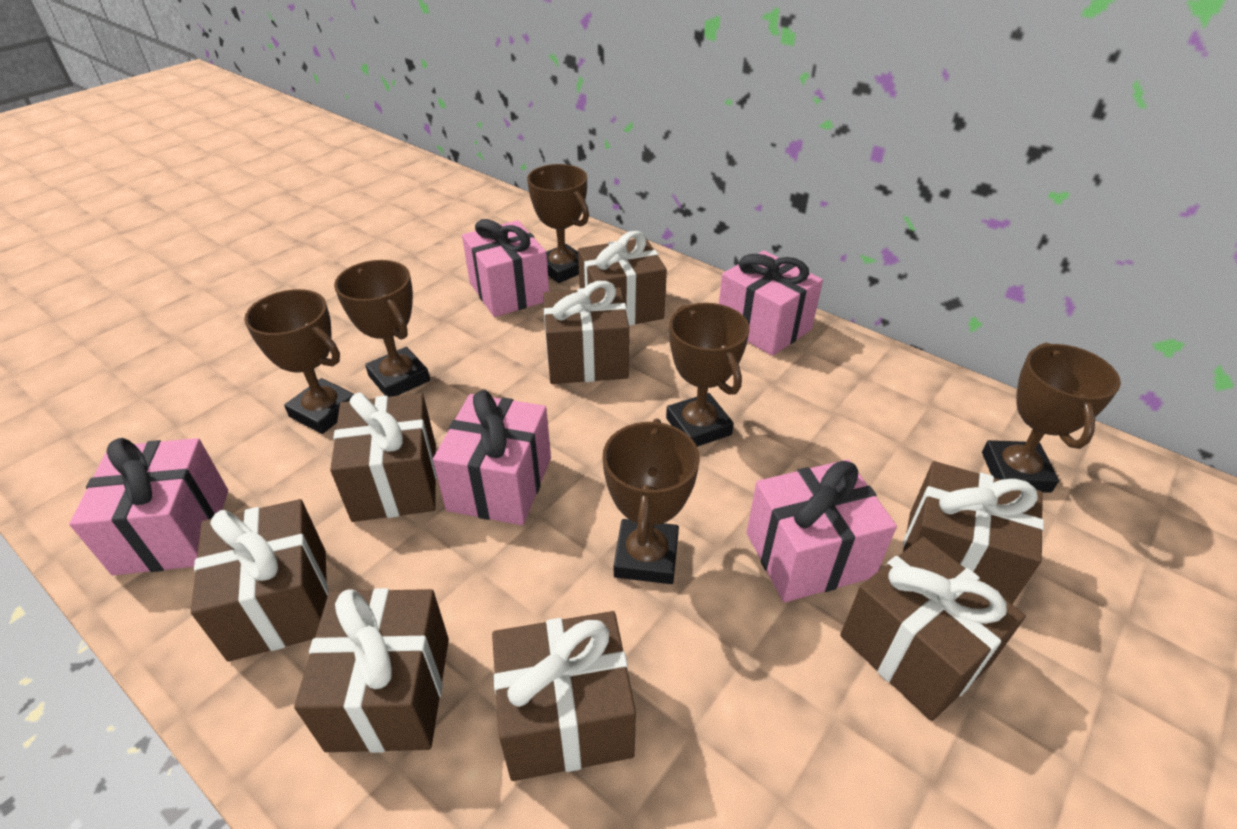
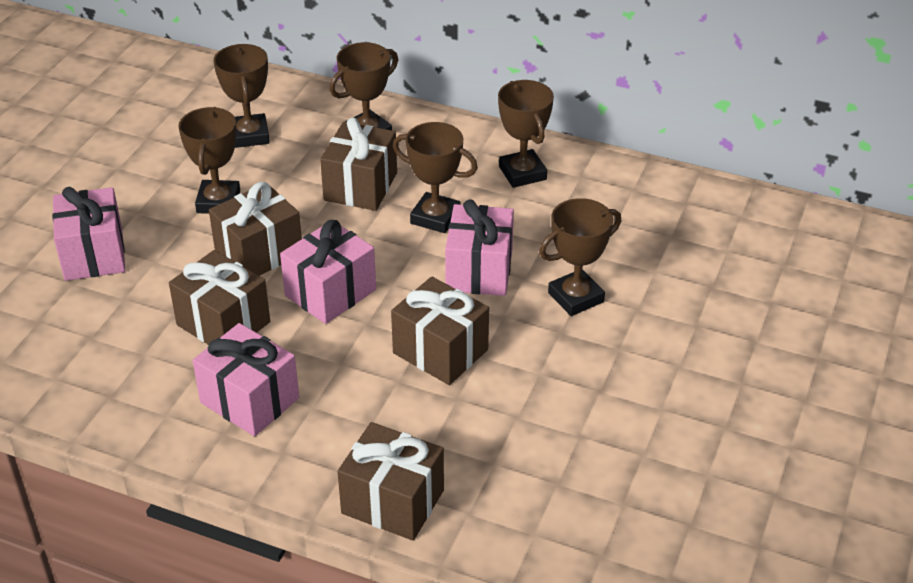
brown gift: [191,499,328,662] [294,588,449,753] [330,392,437,522] [492,611,636,781] [543,281,629,384] [578,231,667,326] [840,537,1026,721] [903,461,1044,604] = 8 -> [169,250,270,345] [209,182,302,276] [320,118,397,211] [337,422,444,541] [391,277,489,385] = 5
pink gift: [69,438,228,575] [433,390,551,525] [462,219,549,317] [719,250,823,356] [747,459,897,602] = 5 -> [52,187,125,281] [193,323,299,436] [280,220,376,324] [445,200,514,296] = 4

